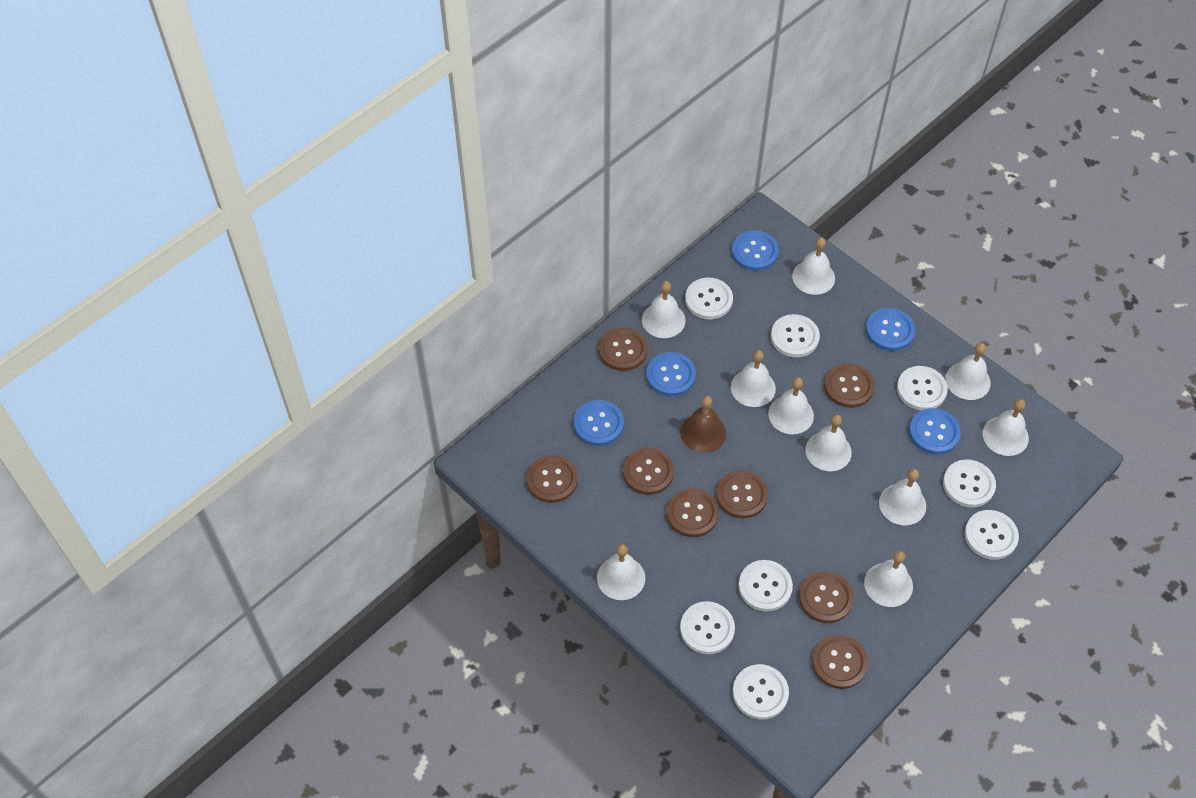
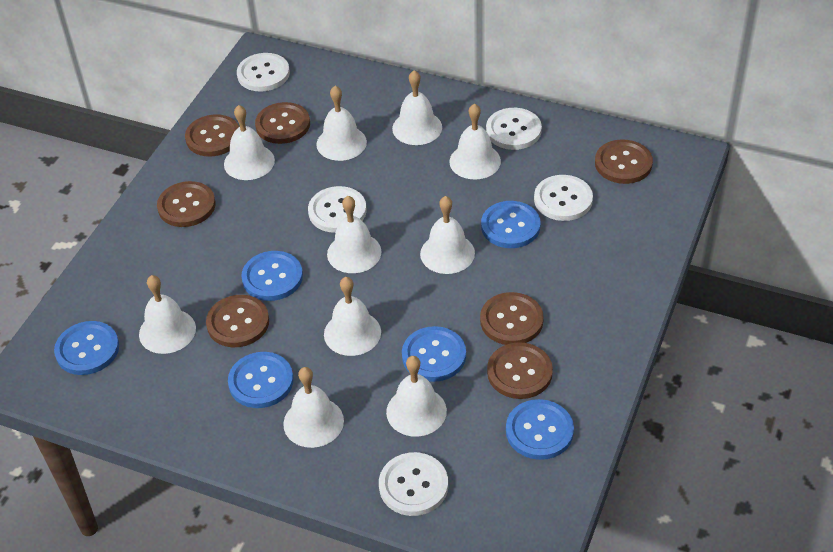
blue button: [574,400,624,446] [646,352,696,396] [732,230,779,271] [866,308,915,351] [909,408,961,454] = 5 -> [54,321,119,375] [228,352,294,408] [241,251,303,301] [402,326,466,382] [481,201,541,248] [506,399,574,460] = 6
brown bell: [680,396,726,453] = 1 -> none = 0
brown button: [526,455,578,503] [599,327,648,371] [623,447,674,495] [667,488,719,537] [716,470,768,518] [799,571,854,623] [812,635,868,689] [824,363,875,408] = 8 -> [157,181,216,227] [185,114,239,156] [206,295,269,347] [255,102,310,144] [480,292,544,345] [487,342,553,399] [595,140,653,184] = 7
white button: [680,601,735,654] [685,278,733,319] [733,664,789,720] [738,560,793,612] [771,314,820,357] [897,366,948,410] [943,459,996,508] [965,510,1019,560] = 8 -> [237,53,290,92] [308,186,367,233] [379,452,448,516] [486,108,542,150] [534,175,593,221] = 5

